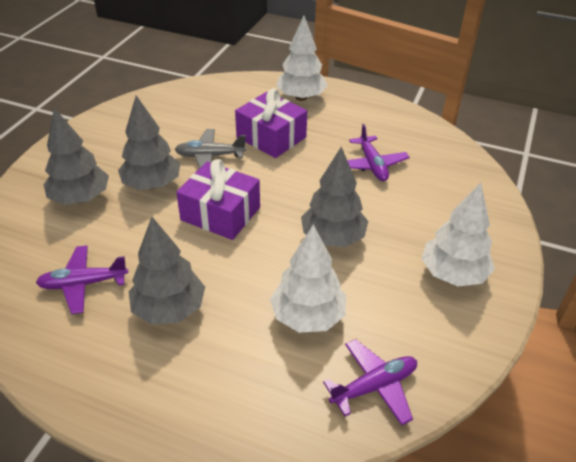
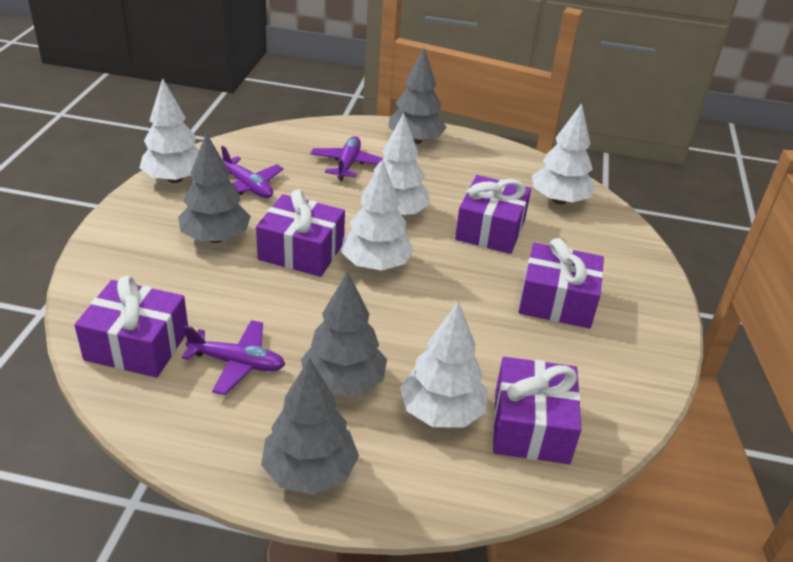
grey plane: [175,129,246,169] = 1 -> none = 0
purple gift: [176,159,260,240] [235,88,307,158] = 2 -> [75,276,188,377] [256,190,345,277] [455,175,531,254] [493,357,581,464] [519,238,604,328] = 5
white tree: [270,224,346,333] [276,16,328,101] [421,182,495,286] = 3 -> [139,78,199,183] [341,160,414,271] [374,113,430,216] [400,301,488,428] [532,103,596,205] = 5

